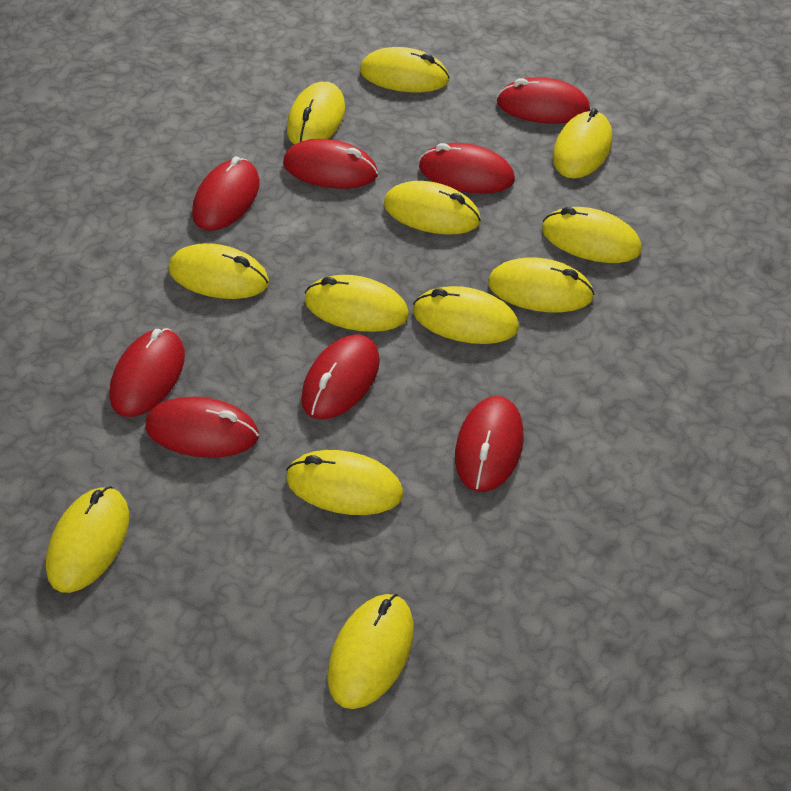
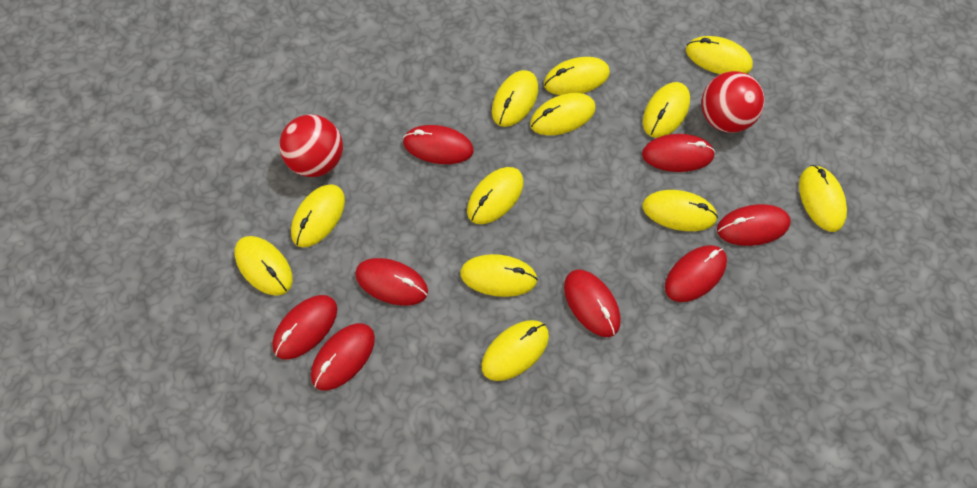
red ball: none = 0 -> [279,114,343,177] [701,71,764,133] = 2

